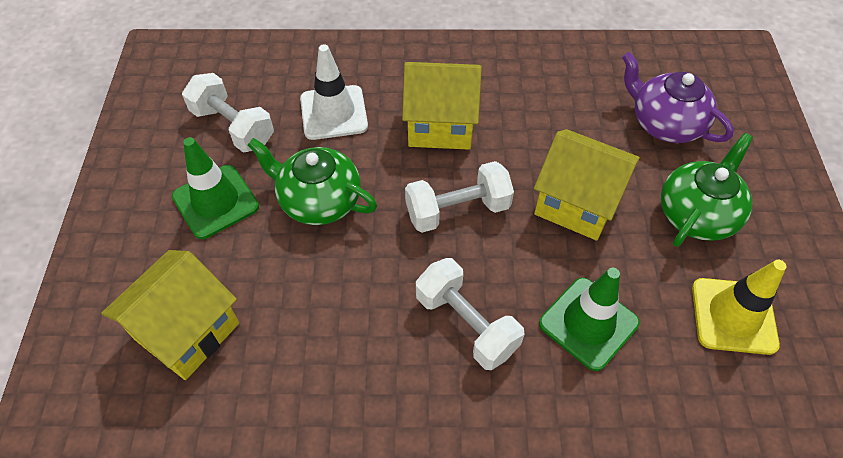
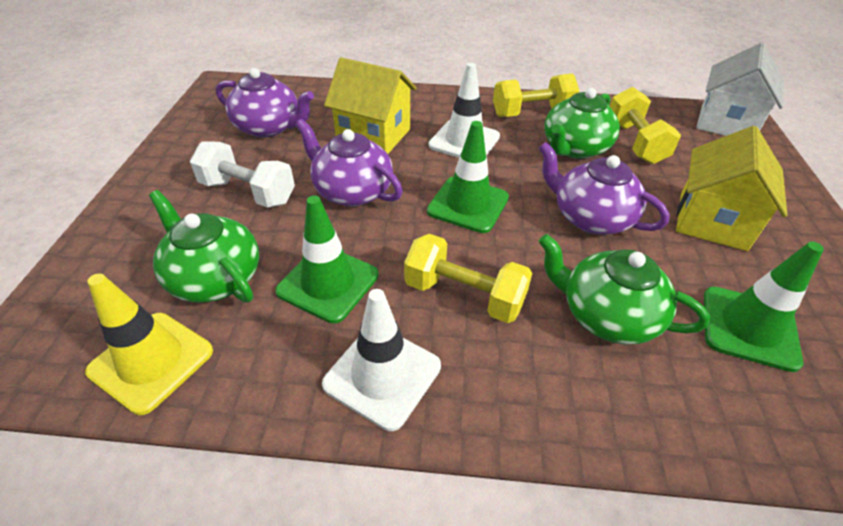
green teapot: [248,138,377,225] [661,133,753,247] = 2 -> [149,190,259,303] [538,234,710,344] [544,88,620,159] = 3
green traffic cone: [172,137,259,239] [539,268,640,371] = 2 -> [275,196,379,323] [427,121,509,233] [704,242,824,372] = 3
purple teapot: [622,52,734,143] = 1 -> [216,68,314,138] [295,119,403,206] [539,142,670,235] = 3
white dumbbell: [182,73,274,153] [405,161,514,233] [416,258,525,370] = 3 -> [190,141,295,208] = 1
white house: none = 0 -> [696,43,784,136] = 1
white traffic cone: [300,44,368,140] = 1 -> [322,289,441,431] [429,63,500,158] = 2
yellow dumbbell: none = 0 -> [404,234,532,323] [493,73,579,117] [610,87,681,164] = 3
yellow house: [101,250,239,380] [402,62,482,150] [534,129,640,241] = 3 -> [324,57,417,154] [676,126,787,251] = 2

